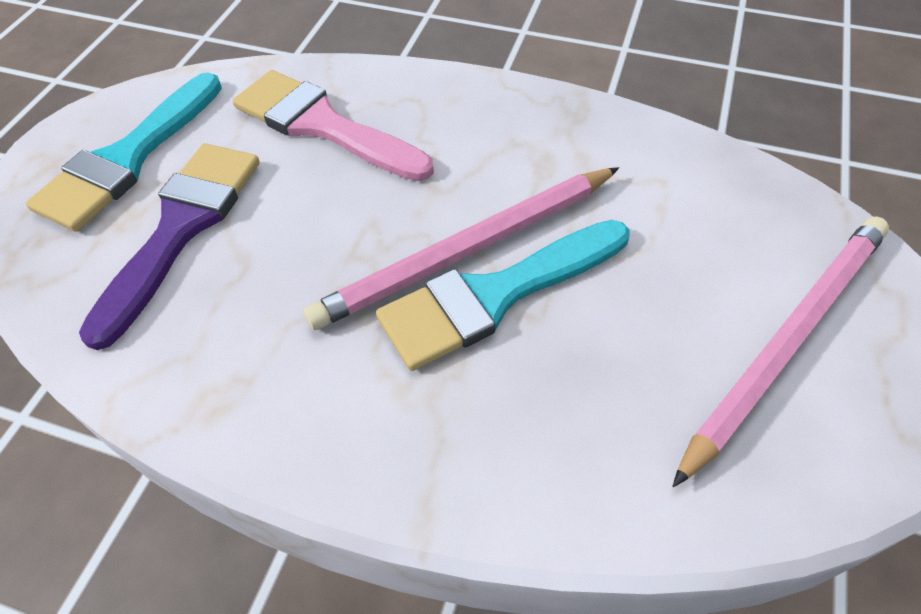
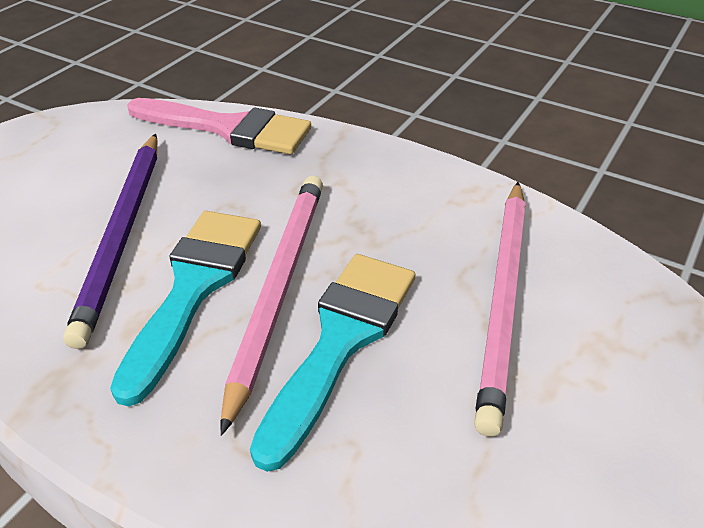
purple brush: [79,143,260,350] = 1 -> none = 0
purple pencil: none = 0 -> [63,134,157,349] = 1

